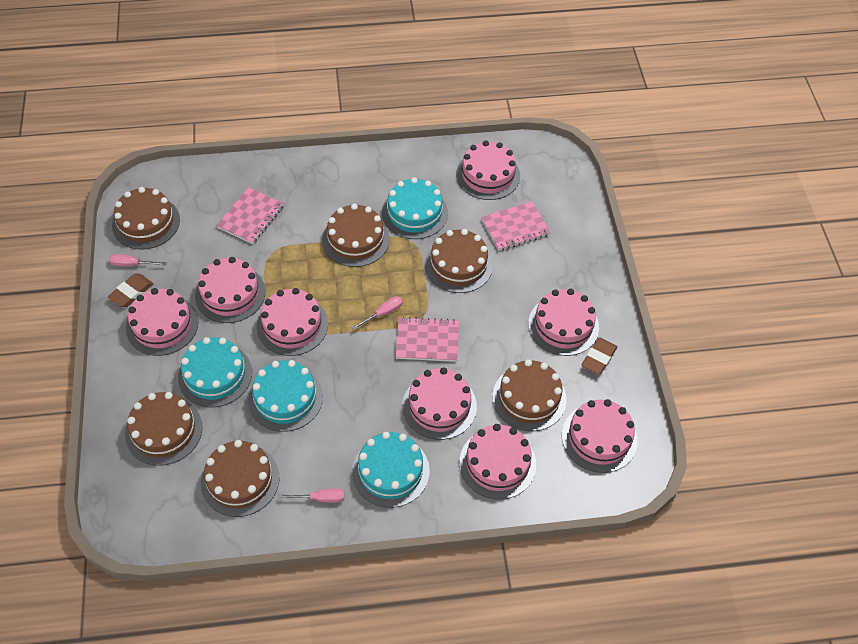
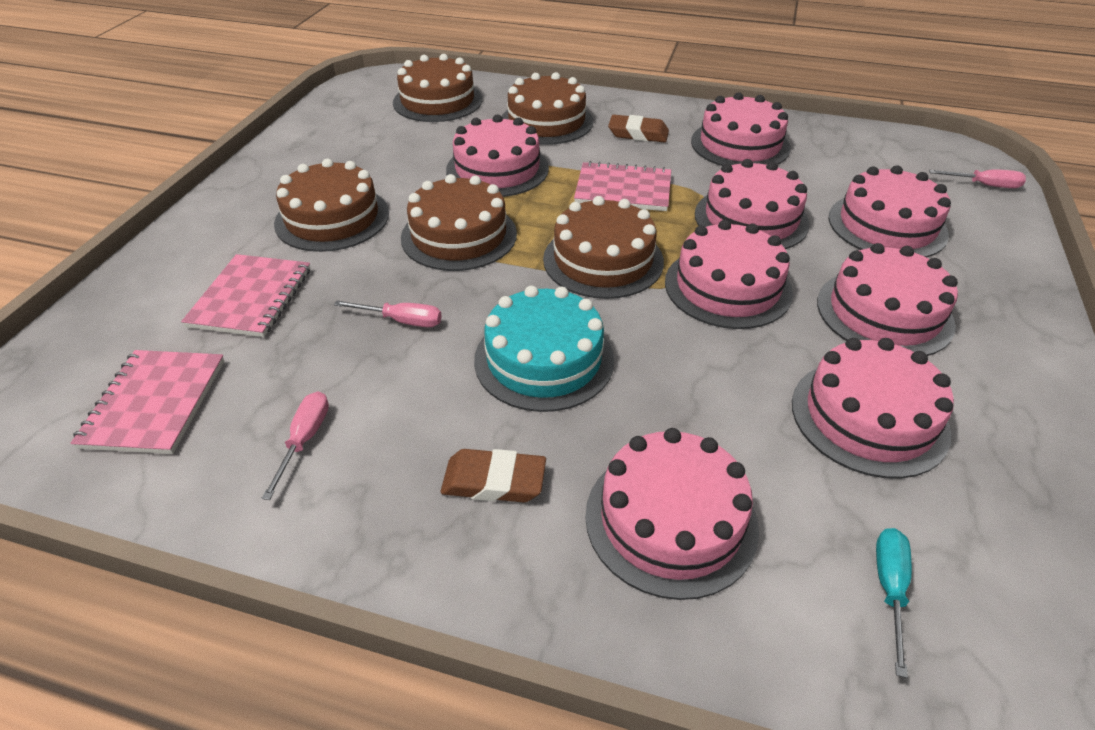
brown cake: [112,187,180,249] [125,392,202,466] [201,440,280,517] [322,204,390,267] [425,229,493,293] [492,359,567,431] = 6 -> [274,159,389,252] [393,54,482,122] [401,174,517,271] [502,72,593,145] [543,196,664,299] = 5
turquoise cake: [178,337,252,408] [248,360,323,432] [352,432,430,508] [382,177,448,239] = 4 -> [474,286,614,412] = 1
turquoise screwdriver: none = 0 -> [876,528,912,678] = 1

